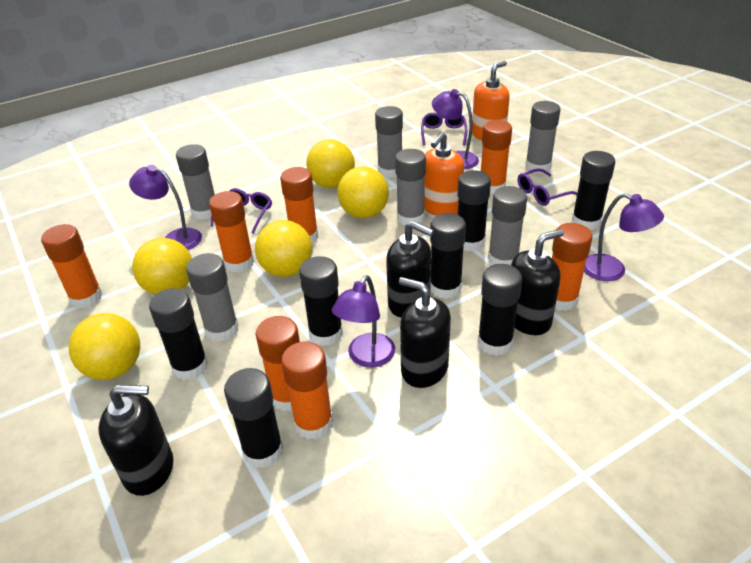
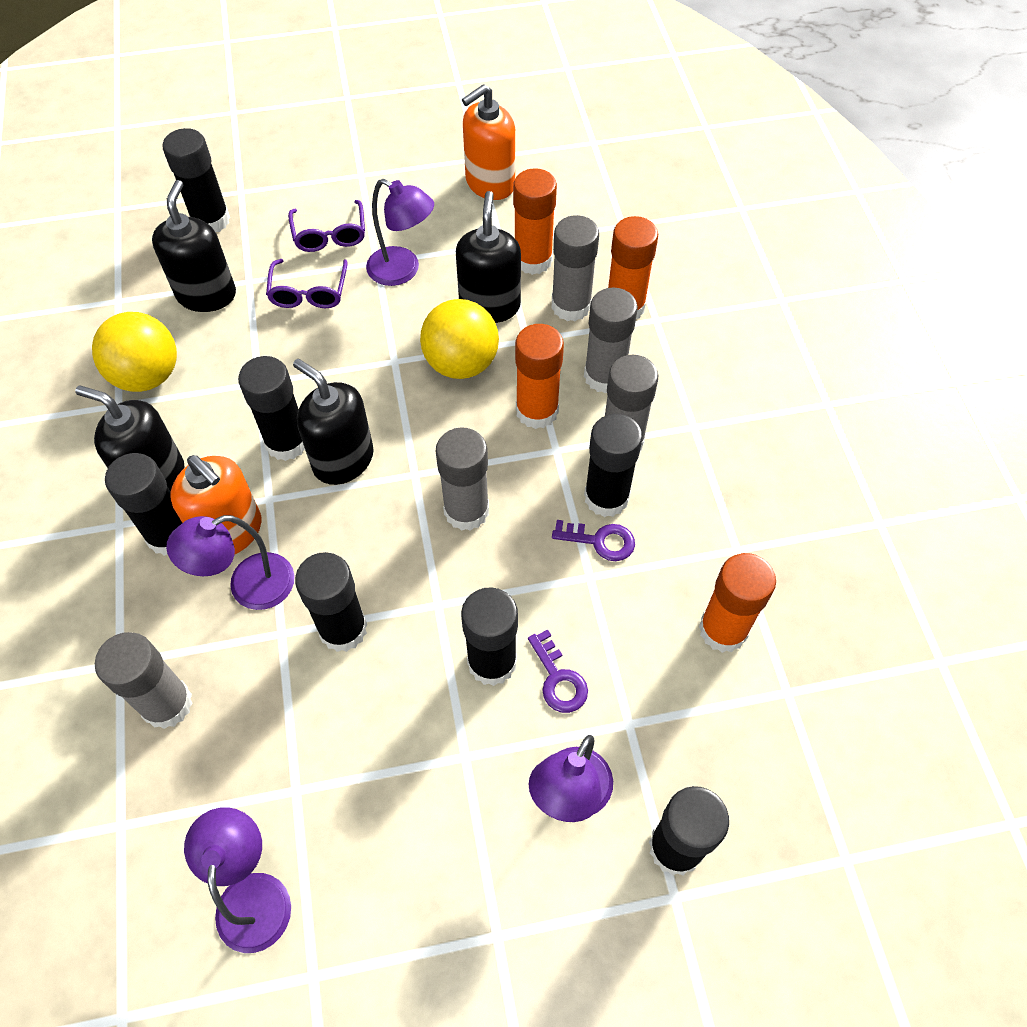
grey glue stick: [176,144,215,220] [186,253,239,342] [375,106,403,178] [395,149,426,225] [488,186,527,265] [525,101,560,173] = 6 -> [95,632,193,729] [436,427,489,531] [551,215,599,321] [584,287,638,393] [605,355,658,451] = 5
orange glue stick: [41,224,103,308] [209,191,254,273] [256,316,300,411] [280,167,318,244] [281,342,333,440] [481,120,512,194] [552,223,592,311] = 7 -> [513,168,557,275] [515,324,564,429] [608,216,658,319] [699,553,776,653] = 4
purple glasses: [210,188,272,234] [421,113,468,145] [517,168,577,206] = 3 -> [266,259,348,308] [288,200,365,252] = 2
purple key: none = 0 -> [528,629,588,713] [552,520,635,561] = 2
yellow ball: [69,313,140,380] [132,238,192,295] [255,220,312,277] [306,139,355,188] [337,166,389,218] = 5 -> [92,312,177,392] [420,299,499,379] = 2

